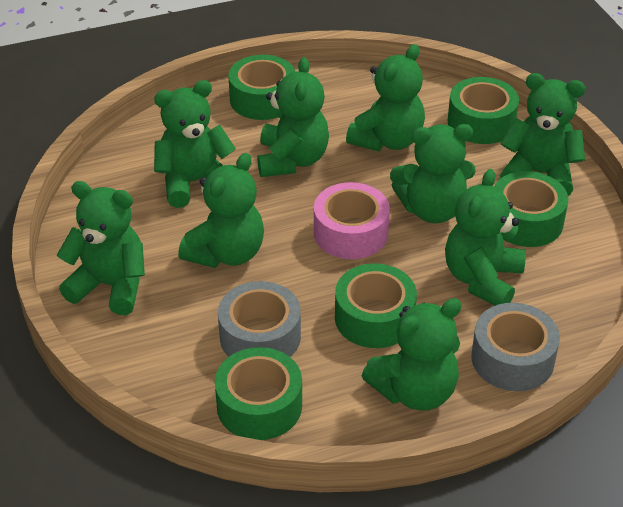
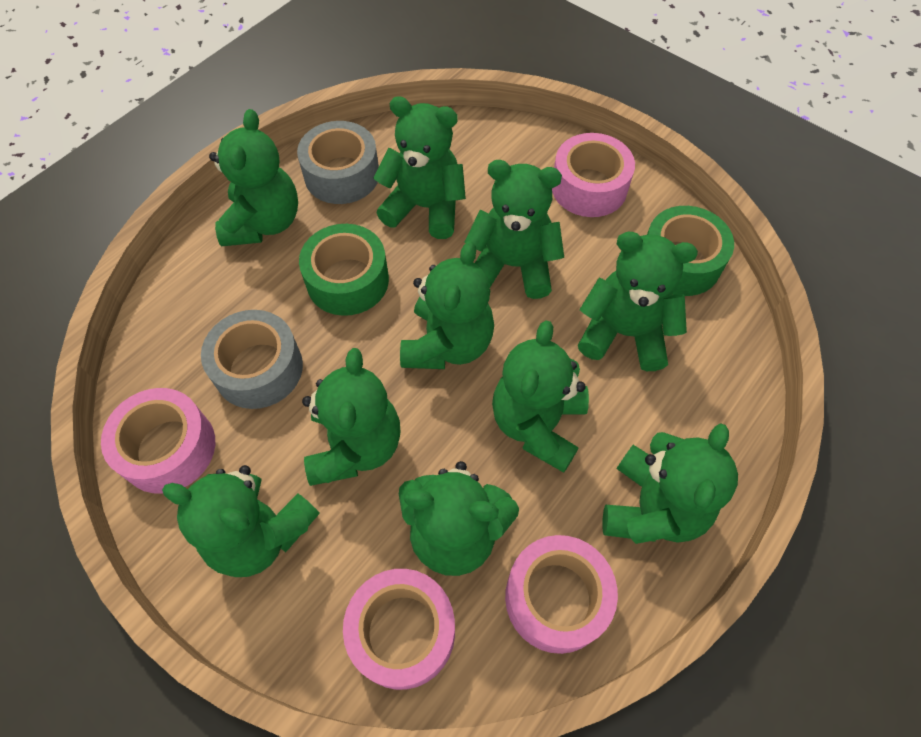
green tape: [215,347,302,440] [228,55,295,120] [335,263,417,348] [448,77,519,144] [494,171,568,247] = 5 -> [299,224,389,316] [647,206,734,296] = 2
green teddy bear: [57,181,145,315] [154,80,236,208] [178,153,264,268] [257,57,329,177] [346,44,425,151] [362,298,462,411] [390,124,476,223] [445,169,526,306] [500,73,585,196] = 9 -> [162,465,320,577] [209,109,298,246] [302,348,400,486] [373,96,466,239] [399,461,519,576] [400,241,494,369] [465,160,564,299] [492,320,589,473] [578,232,698,371] [602,423,738,544] = 10
pink tape: [314,182,390,259] = 1 -> [101,388,215,494] [343,569,455,690] [505,535,618,654] [552,133,635,217] = 4

